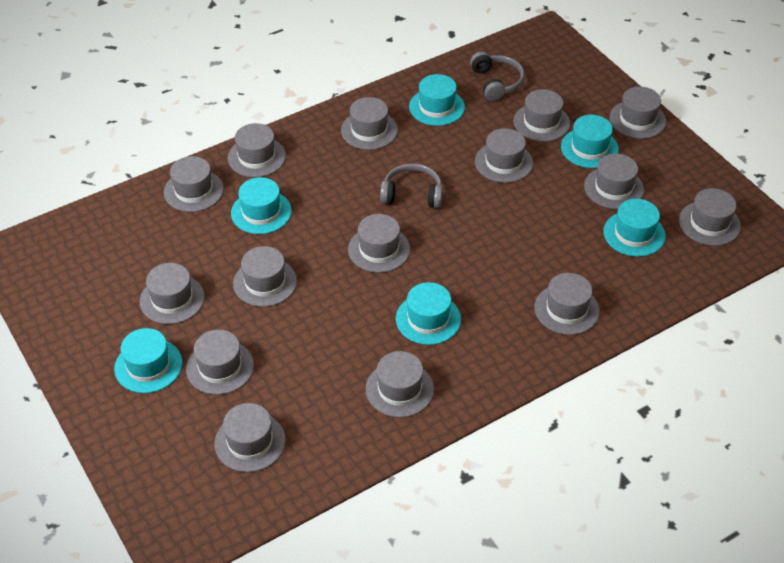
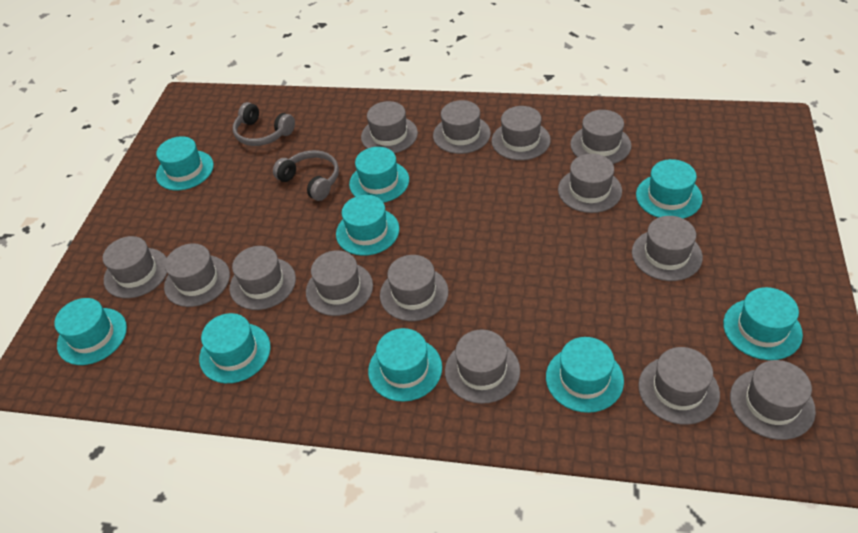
grey hat: [140,263,205,324] [164,156,224,212] [186,330,254,395] [215,403,286,472] [228,123,286,177] [233,246,297,307] [341,97,398,150] [348,214,410,273] [366,351,434,417] [475,128,533,183] [513,89,570,142] [534,273,600,335] [584,154,644,209] [609,87,666,139] [679,188,741,246] = 15 -> [103,236,167,298] [164,243,230,307] [230,246,296,310] [306,250,373,316] [361,101,418,153] [380,255,449,321] [433,100,491,154] [445,329,520,404] [491,106,551,160] [558,154,622,213] [570,110,631,164] [632,216,703,281] [638,347,720,425] [730,360,816,440] = 14
turquoise hat: [114,328,183,393] [231,177,292,234] [396,282,461,345] [409,74,465,126] [561,115,619,168] [603,199,666,257] = 6 -> [54,298,127,365] [156,136,214,190] [199,313,271,383] [336,195,399,256] [349,147,409,203] [368,328,442,402] [546,337,624,413] [636,159,703,219] [723,287,803,360] = 9

